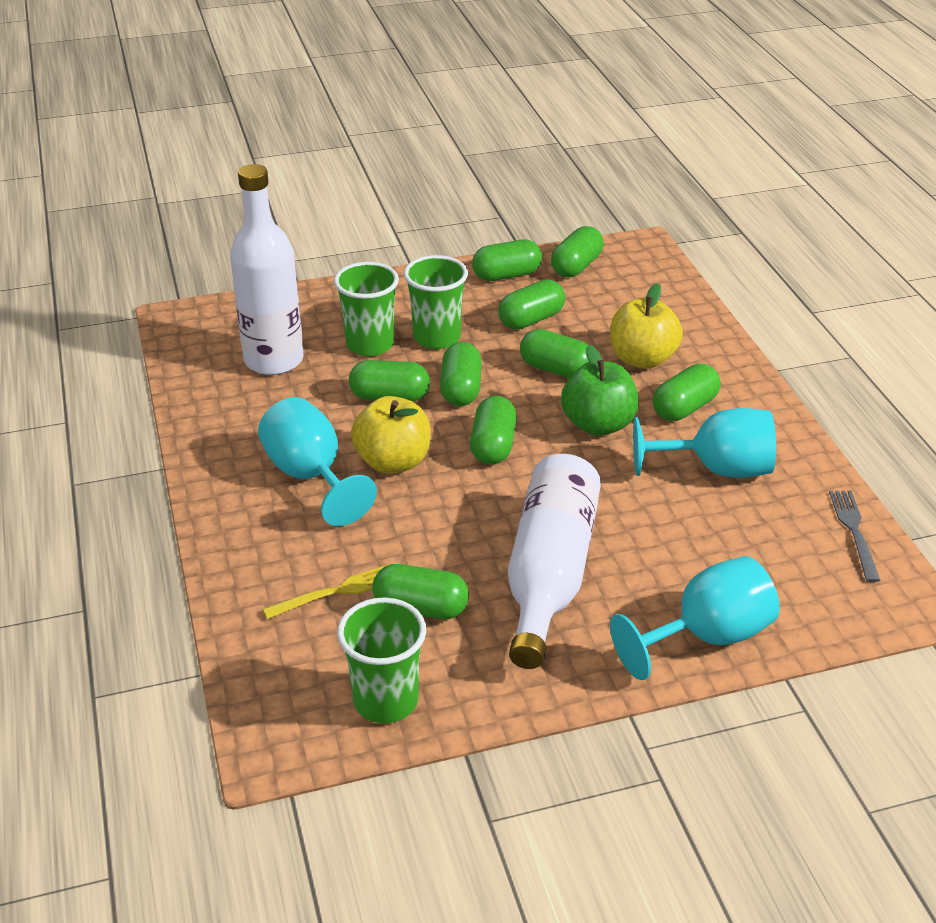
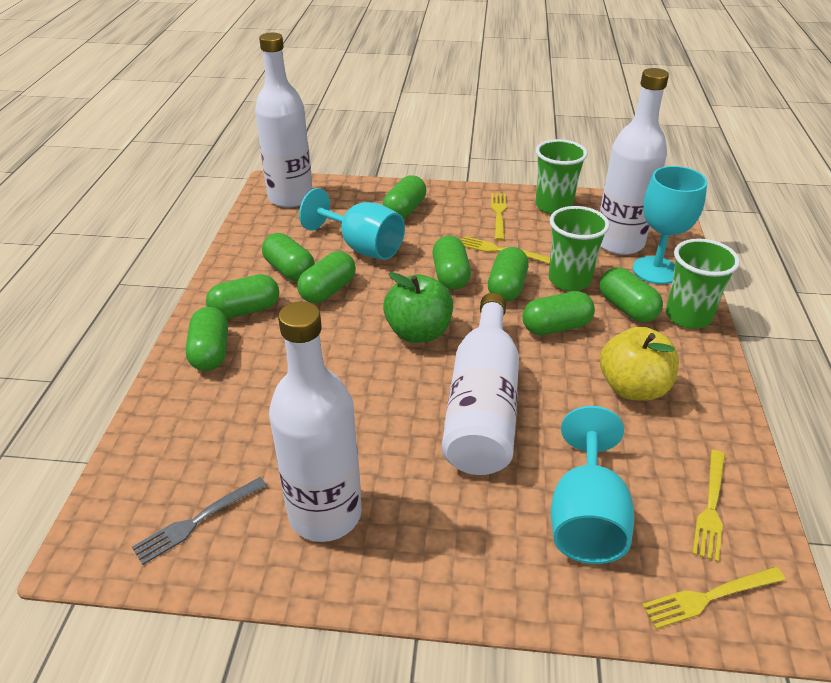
white bottle: [230,164,303,375] [508,454,601,669] = 2 -> [255,32,312,208] [269,301,362,542] [442,293,519,475] [600,68,669,255] = 4
yellow apple: [351,396,431,474] [610,283,683,369] = 2 -> [600,327,679,401] = 1
yellow fork: [263,564,390,619] = 1 -> [461,236,550,264] [491,193,507,241] [642,567,785,629] [692,450,725,562] = 4

